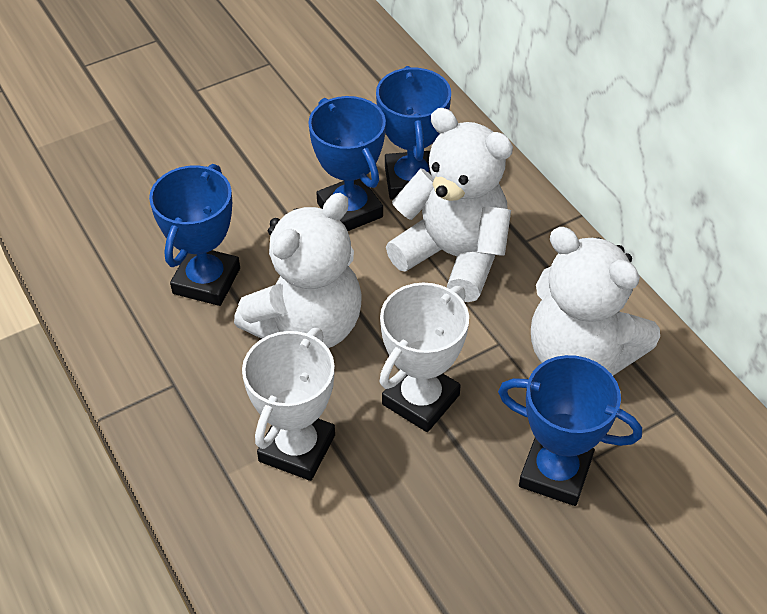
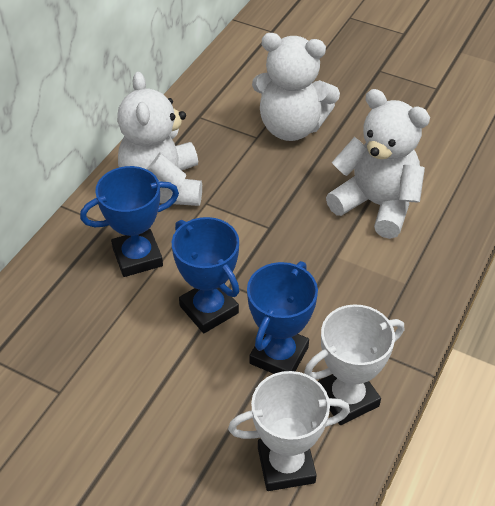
blue trophy: [149,164,240,306] [308,96,386,231] [376,66,451,200] [498,355,642,506] = 4 -> [80,166,179,277] [172,217,239,333] [247,261,318,374] = 3

